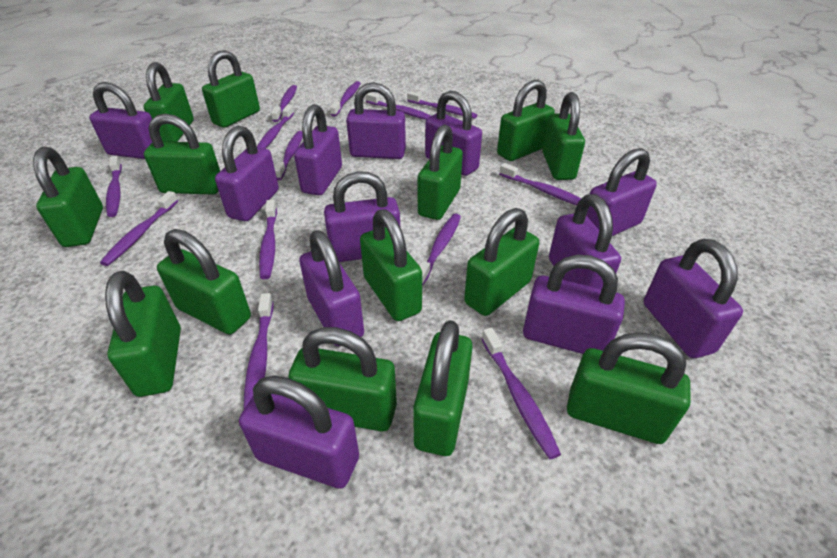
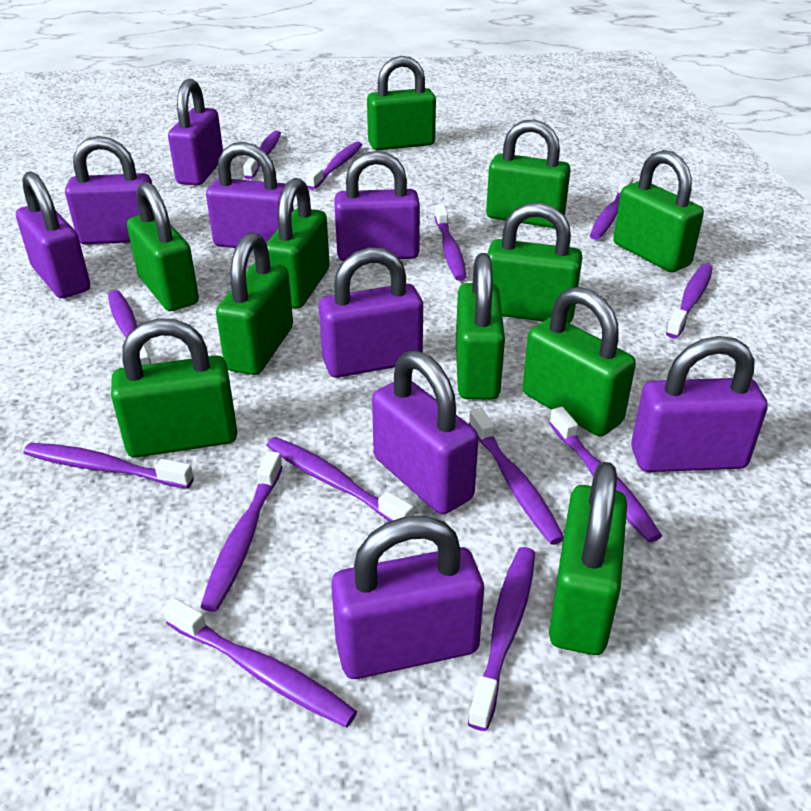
green padlock: [33,147,103,247] [105,271,181,397] [144,62,194,142] [144,114,220,194] [157,229,251,334] [202,50,260,128] [288,327,397,432] [360,209,422,321] [413,320,473,456] [418,125,463,220] [464,208,539,316] [497,80,555,161] [542,92,585,180] [567,332,691,444] = 14 -> [111,318,237,458] [127,181,199,311] [216,232,293,375] [267,178,330,308] [367,56,436,150] [456,253,505,400] [486,119,571,228] [487,202,582,323] [523,287,636,436] [549,462,627,655] [613,150,704,272] = 11
purple padlock: [89,82,152,159] [215,126,279,221] [239,376,359,489] [294,104,342,195] [299,230,364,346] [324,171,400,262] [346,82,406,159] [425,91,482,176] [523,255,625,354] [549,194,621,289] [586,148,657,236] [644,239,743,358] = 12 -> [16,171,90,298] [65,136,152,244] [168,79,223,185] [206,142,294,248] [319,247,423,378] [331,516,484,679] [334,151,420,261] [372,350,478,514] [631,336,768,472] = 9

